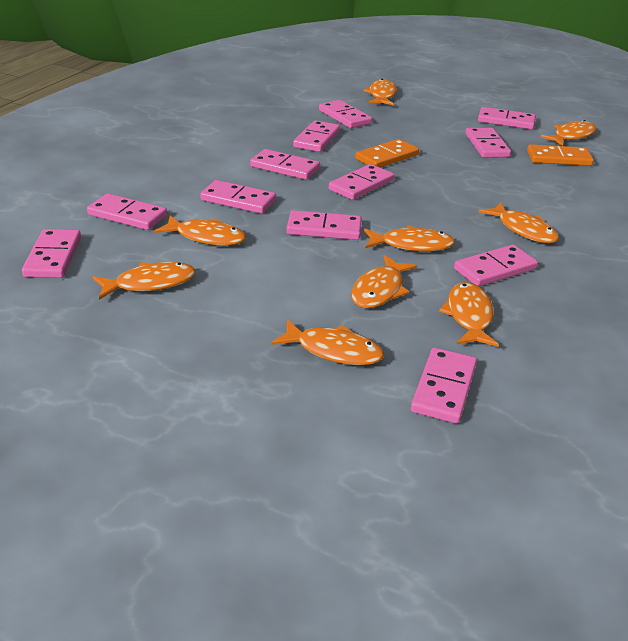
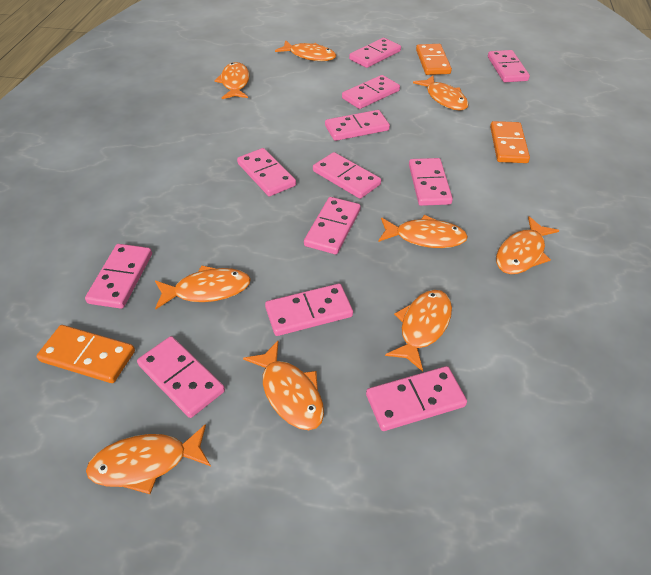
orange domino: [355,139,419,168] [527,144,594,166] = 2 -> [37,325,135,383] [416,44,452,75] [490,121,530,163] = 3

